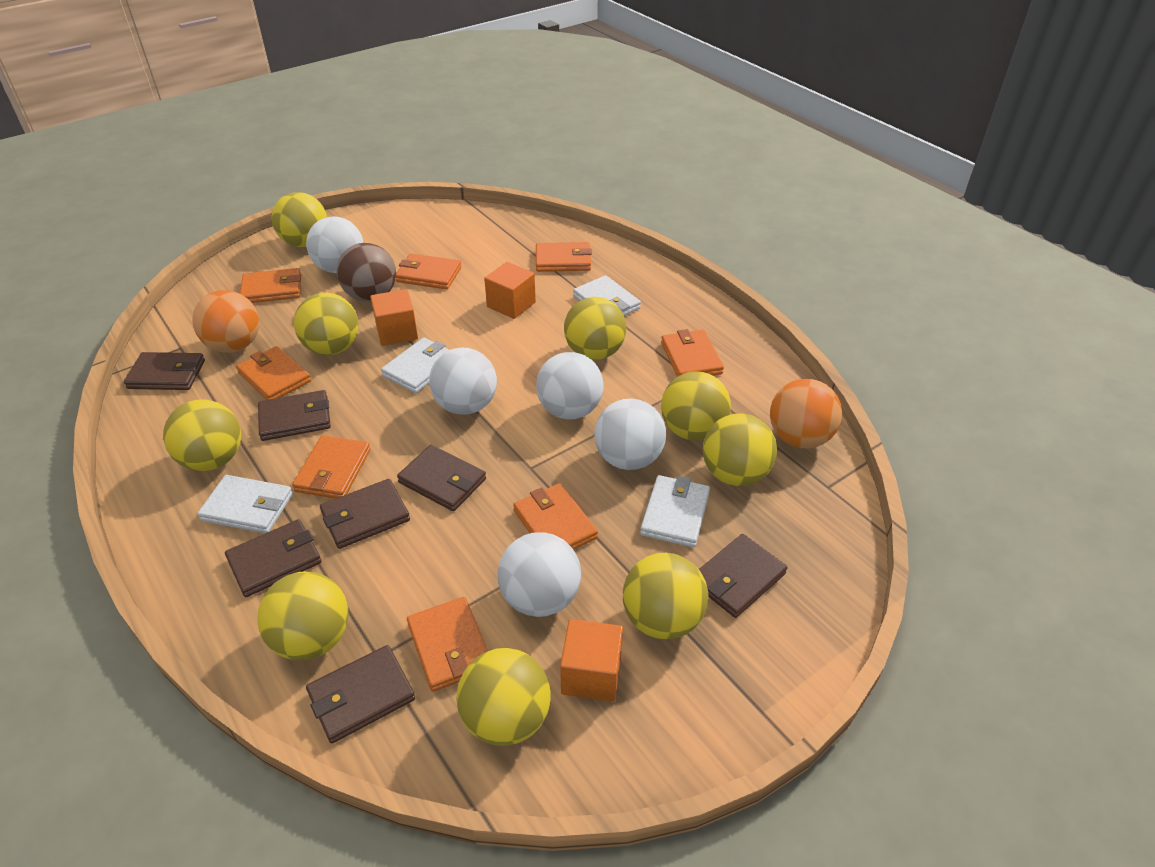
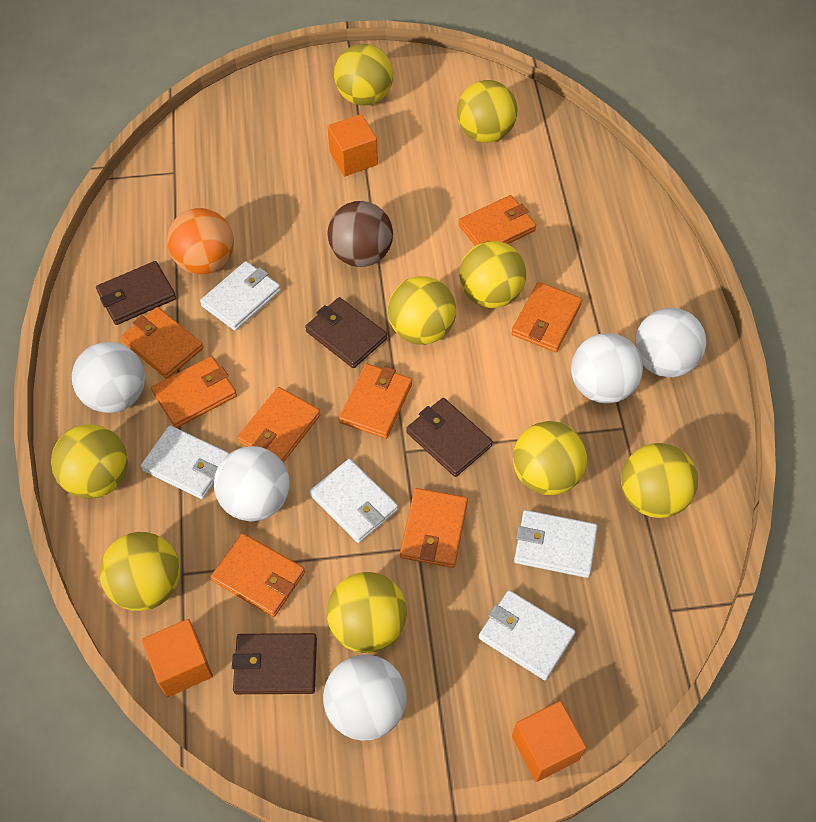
brown wallet: [124,352,205,390] [225,519,321,597] [258,390,331,441] [306,645,415,744] [320,479,410,549] [397,445,486,511] [699,534,787,618] = 7 -> [96,261,176,325] [232,633,317,694] [305,297,387,368] [406,398,493,477] = 4
orange ball: [192,290,259,353] [770,379,842,448] = 2 -> [167,208,234,274] = 1
white wallet: [198,475,293,533] [381,338,449,393] [573,275,641,316] [640,475,710,547] = 4 -> [141,425,229,499] [200,261,281,331] [310,459,398,543] [479,590,575,680] [514,510,598,578] = 5

